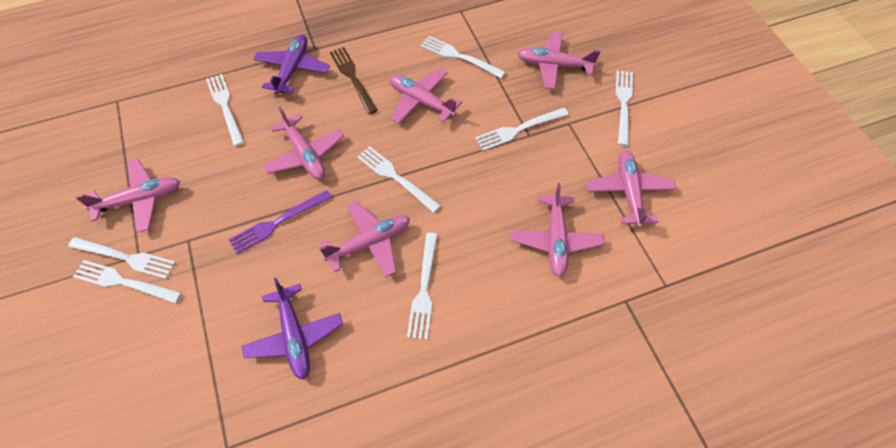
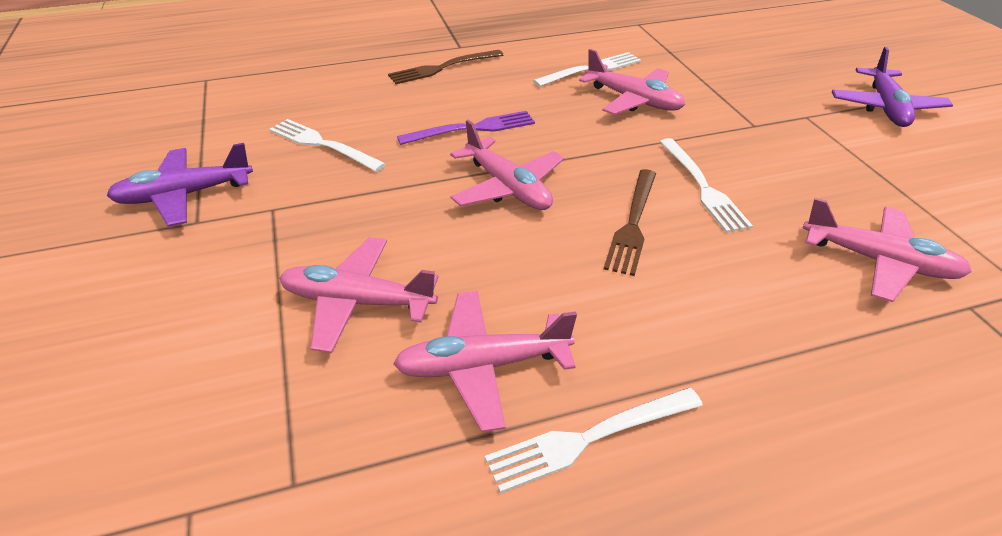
brown fork: [330,47,378,114] = 1 -> [388,50,504,84] [604,169,656,276] = 2
pink plane: [76,159,180,233] [262,106,344,179] [319,201,410,278] [389,68,462,123] [511,183,605,277] [517,31,601,90] [587,150,676,228] = 7 -> [279,237,439,353] [393,291,577,432] [450,120,564,210] [579,49,685,115] [803,198,972,302] = 5
white fork: [68,237,176,279] [73,260,182,304] [206,74,244,146] [357,146,441,213] [407,232,438,340] [421,36,506,78] [475,108,569,151] [616,70,633,146] = 8 -> [269,119,386,172] [485,387,703,493] [533,52,641,87] [660,138,753,233] = 4

